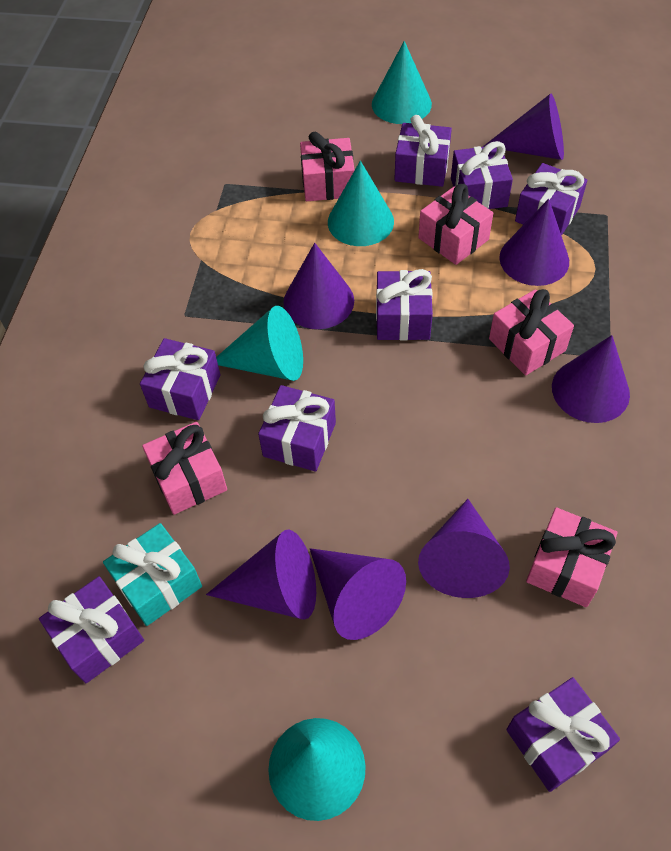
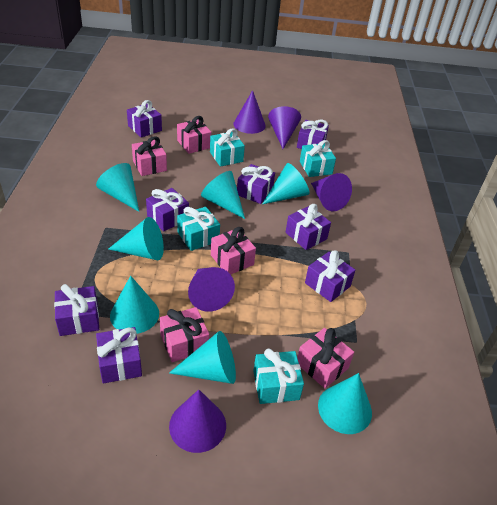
purple cone: [206,530,316,620] [284,243,354,329] [310,548,406,640] [418,499,510,598] [483,94,564,160] [499,199,569,286] [552,335,630,423] = 7 -> [169,389,226,453] [188,267,235,312] [233,90,266,134] [268,106,301,149] [311,173,352,211] = 5
turquoise cone: [216,306,303,381] [268,718,366,821] [328,161,394,246] [372,41,432,124] = 4 -> [96,163,139,212] [108,217,164,260] [110,276,159,334] [169,331,236,384] [201,171,245,219] [262,163,309,204] [318,373,372,434] = 7
turquoise gift: [103,523,202,626] = 1 -> [177,207,220,251] [210,128,245,167] [253,349,304,404] [300,140,336,177] = 4

